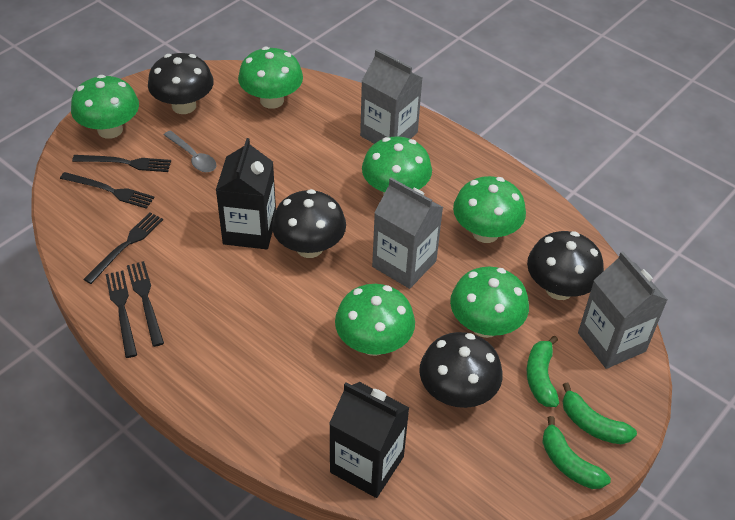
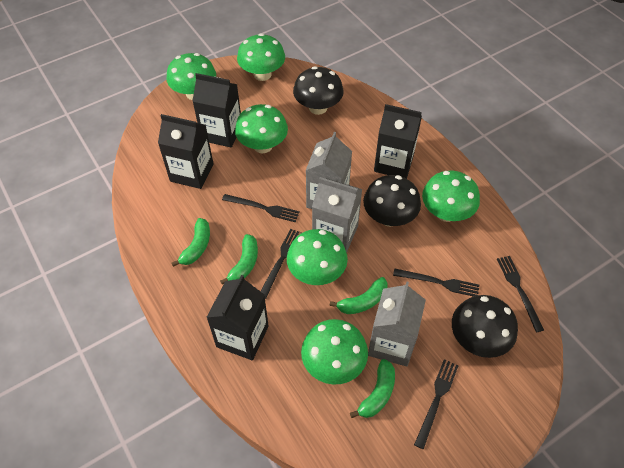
black carton: [216,138,276,249] [329,382,410,498] = 2 -> [158,114,214,189] [193,73,241,148] [206,275,269,360] [374,104,422,179] = 4
black mushroom: [148,53,214,114] [272,189,346,258] [419,332,503,408] [527,231,604,300] = 4 -> [293,66,344,115] [363,175,421,226] [452,295,518,358] = 3
green banana: [527,336,559,407] [542,416,611,489] [563,383,637,444] = 3 -> [172,218,210,267] [220,234,258,285] [330,277,388,314] [350,359,395,418] = 4
grey spoon: [164,130,216,172] = 1 -> none = 0

